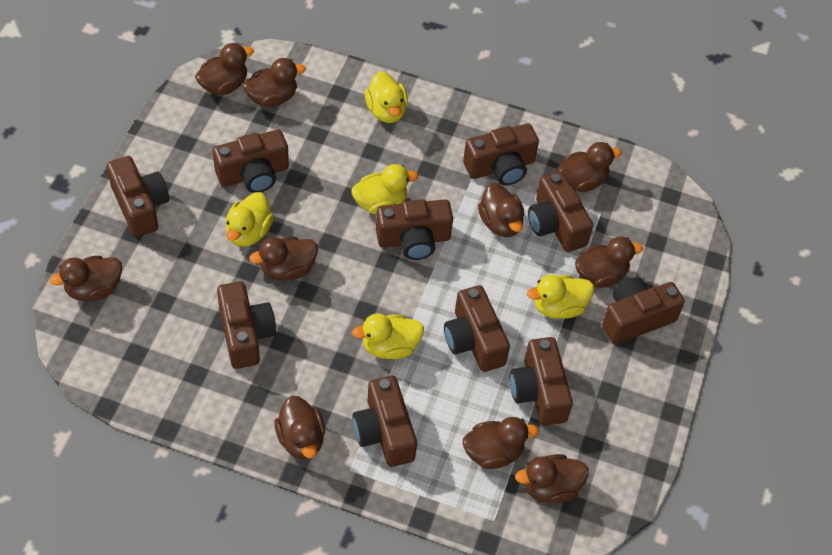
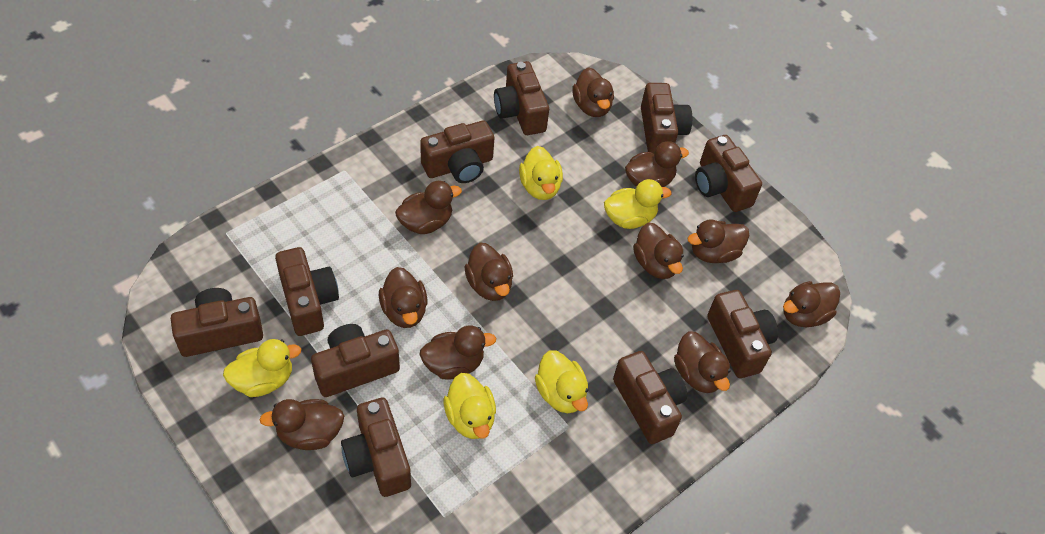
brown duck: [50,256,122,301] [195,43,254,95] [243,58,306,107] [249,237,318,280] [275,396,325,459] [463,417,539,469] [478,183,524,237] [515,454,589,503] [557,142,622,192] [575,237,643,288] = 10 -> [259,399,344,450] [379,267,428,328] [395,181,462,234] [420,325,496,380] [464,243,513,301] [572,67,614,117] [625,141,689,187] [633,223,684,279] [674,331,731,393] [687,219,750,263] [783,281,840,327] = 11

